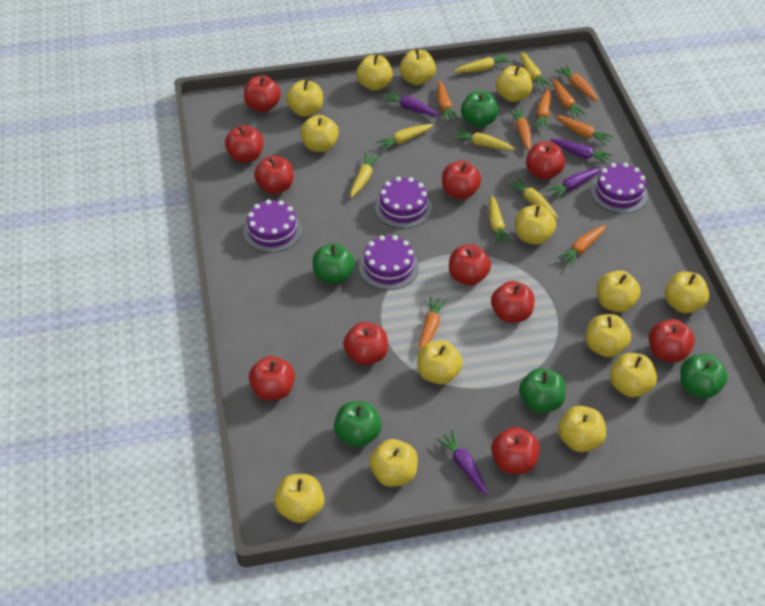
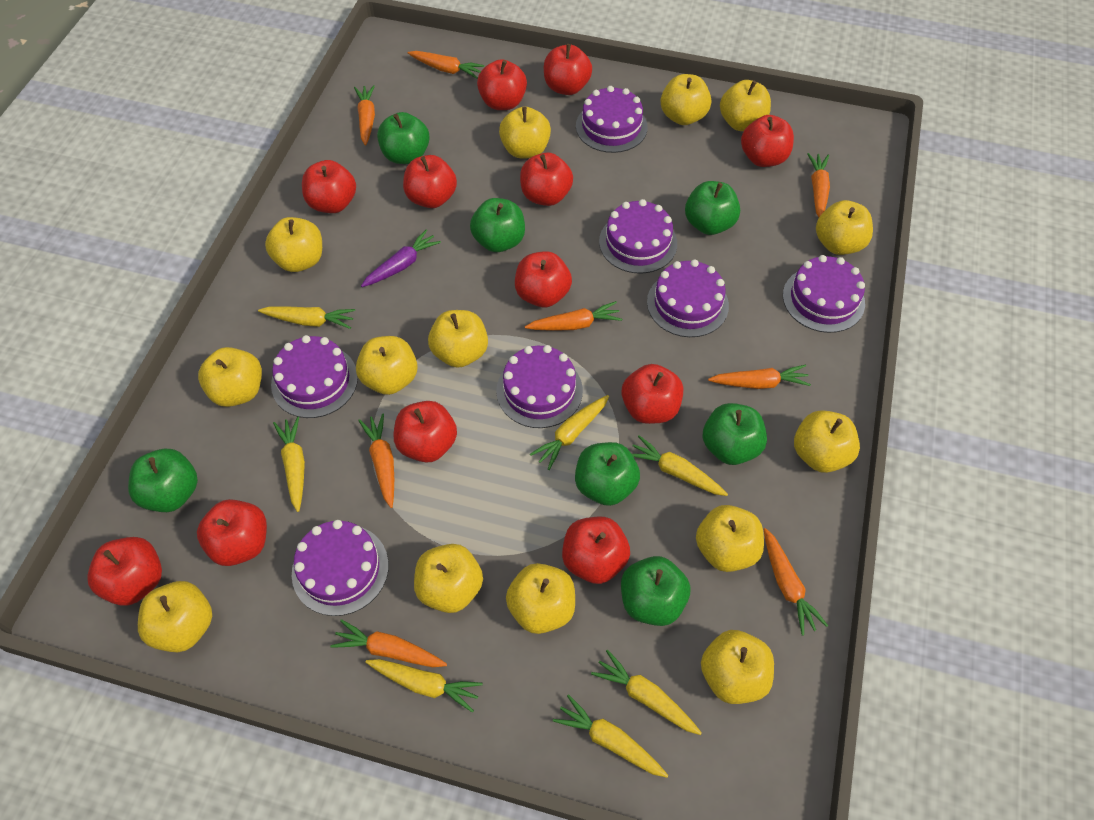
green apple: [313,243,355,284] [334,401,381,447] [461,91,499,128] [519,368,566,413] [680,354,728,399] = 5 -> [128,449,198,512] [377,112,430,164] [470,198,525,252] [575,442,640,506] [621,556,690,626] [685,181,740,235] [703,403,767,465] = 7
purple cake: [244,199,302,253] [359,235,419,290] [375,177,432,228] [591,163,648,213] = 4 -> [271,335,358,418] [292,520,389,616] [496,345,583,428] [576,86,648,153] [599,199,677,274] [647,259,729,337] [783,255,865,333] = 7
purple carrot: [382,90,439,116] [436,430,488,495] [546,168,601,200] [550,139,613,165] = 4 -> [361,230,441,287] = 1
red apple: [225,125,264,163] [244,76,281,112] [249,356,295,400] [254,156,293,194] [343,322,388,365] [442,161,481,199] [449,244,491,285] [491,281,535,323] [491,427,540,474] [526,142,565,180] [649,319,695,363] = 11 -> [87,537,162,606] [197,499,267,566] [302,160,356,213] [394,401,457,463] [403,155,457,208] [477,59,527,110] [515,251,572,307] [520,153,573,206] [544,44,592,95] [562,517,630,584] [622,364,683,424] [741,115,794,167] = 12

